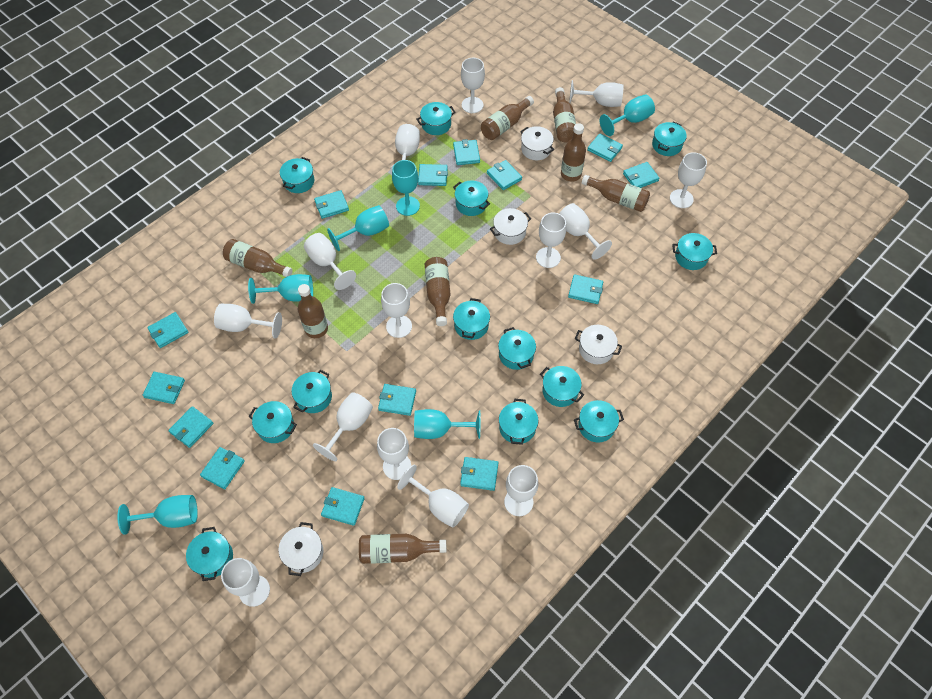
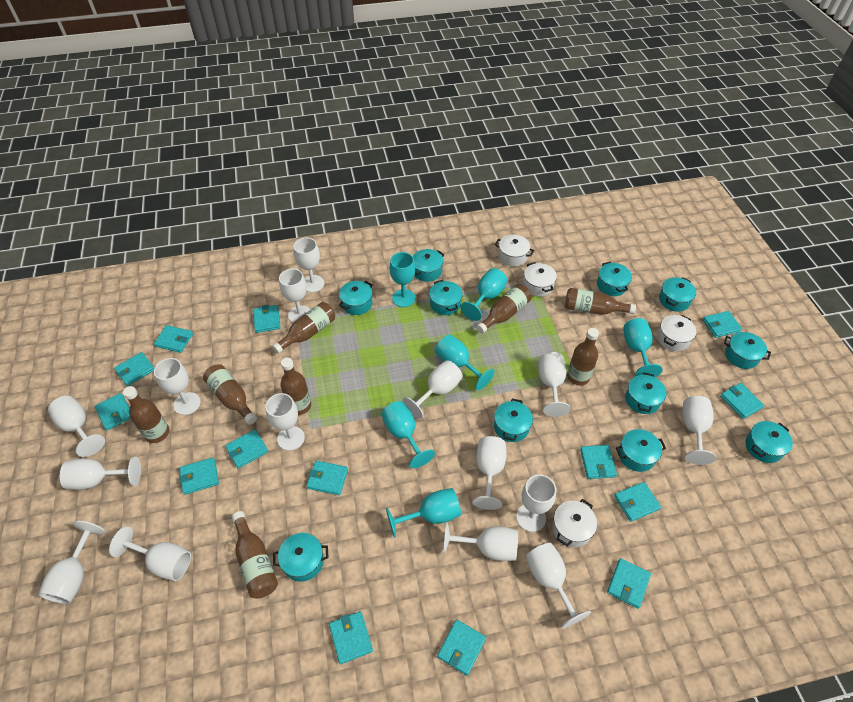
turquoise pot: [186,527,233,581] [248,401,297,443] [280,157,314,193] [292,370,332,413] [416,102,456,135] [453,180,490,216] [453,298,490,340] [498,327,536,370] [499,399,538,445] [540,366,584,407] [574,400,624,443] [652,122,687,156] [672,233,717,270] = 13 -> [273,533,328,582] [339,281,373,315] [413,249,444,282] [429,280,463,315] [494,398,533,442] [597,262,632,296] [616,429,666,472] [625,372,666,414] [659,277,696,312] [724,332,771,369] [745,421,793,463] = 11
white goblet: [214,304,282,338] [221,558,270,607] [304,233,356,290] [313,392,373,461] [377,428,411,480] [381,283,412,338] [390,124,420,175] [397,465,469,528] [461,58,485,113] [504,465,538,516] [536,213,566,268] [559,203,612,260] [569,80,624,107] [670,152,707,208] = 14 -> [38,521,105,604] [48,396,105,457] [60,457,141,490] [109,526,191,581] [154,358,201,415] [265,393,305,451] [279,269,311,323] [293,238,324,292] [403,360,463,419] [443,522,518,561] [473,436,507,510] [516,474,556,532] [526,543,591,628] [538,352,571,417] [682,396,716,465] = 15

